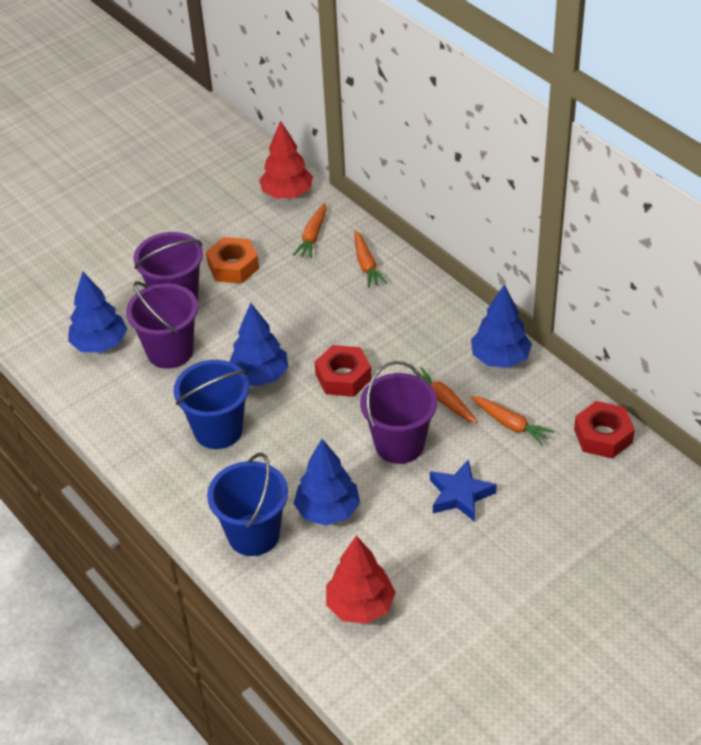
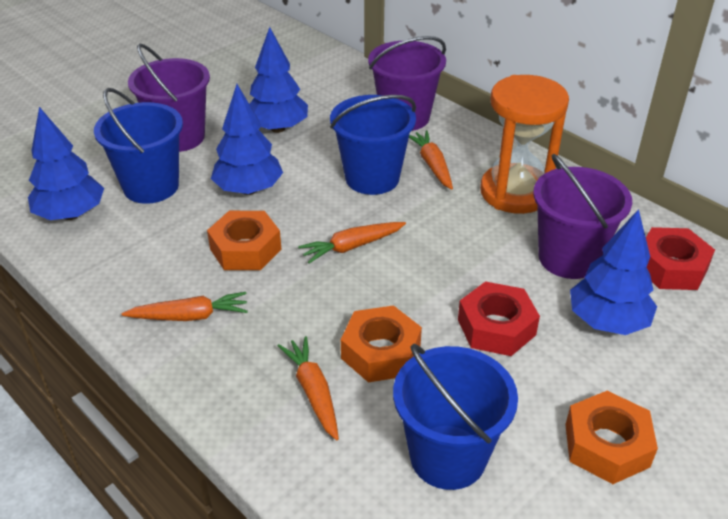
blue bucket: [173,360,249,449] [207,453,288,556] = 2 -> [94,88,183,204] [330,95,416,195] [393,344,518,490] = 3
blue star: [430,459,497,522] = 1 -> none = 0
orange hourglass: none = 0 -> [480,75,569,214] = 1
orange nut: [206,237,259,284] = 1 -> [207,211,281,270] [341,305,422,382] [565,391,658,484] = 3
red tree: [259,120,313,199] [326,536,396,624] = 2 -> none = 0

